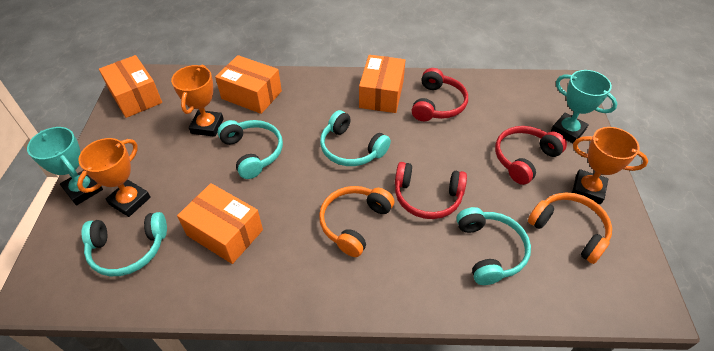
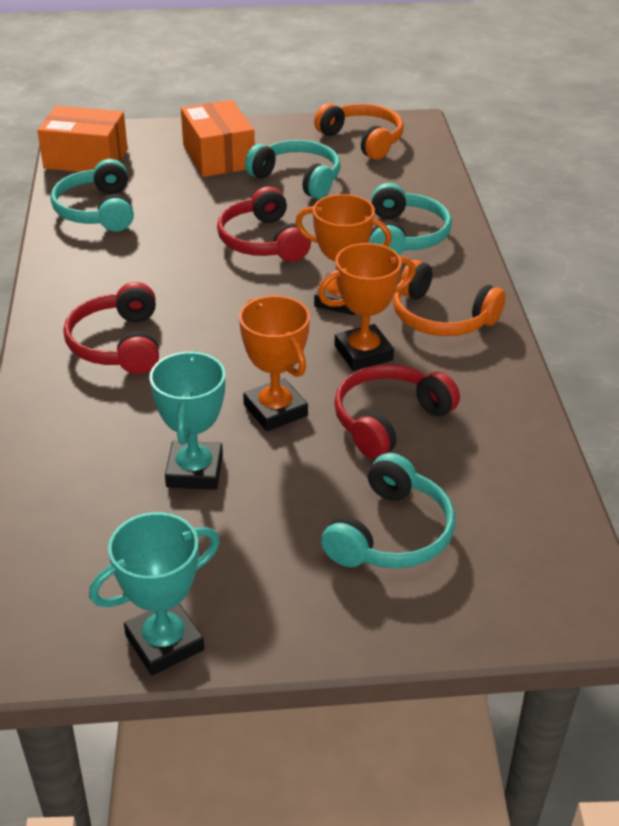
orange box: [99,55,162,118] [177,183,263,264] [215,55,282,114] [359,55,405,113] = 4 -> [37,106,128,172] [181,100,255,177] = 2

